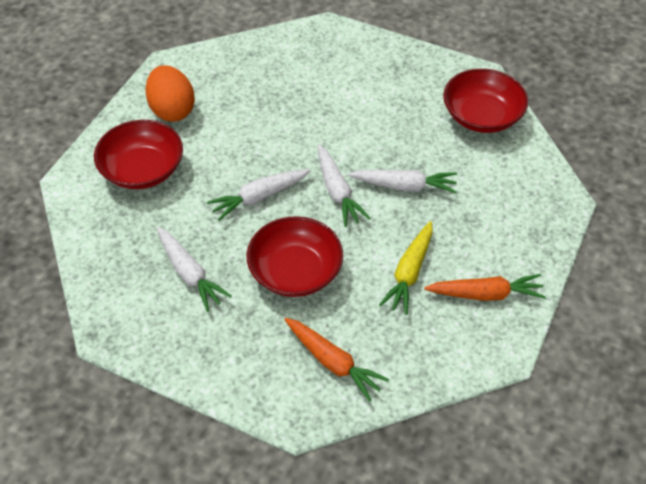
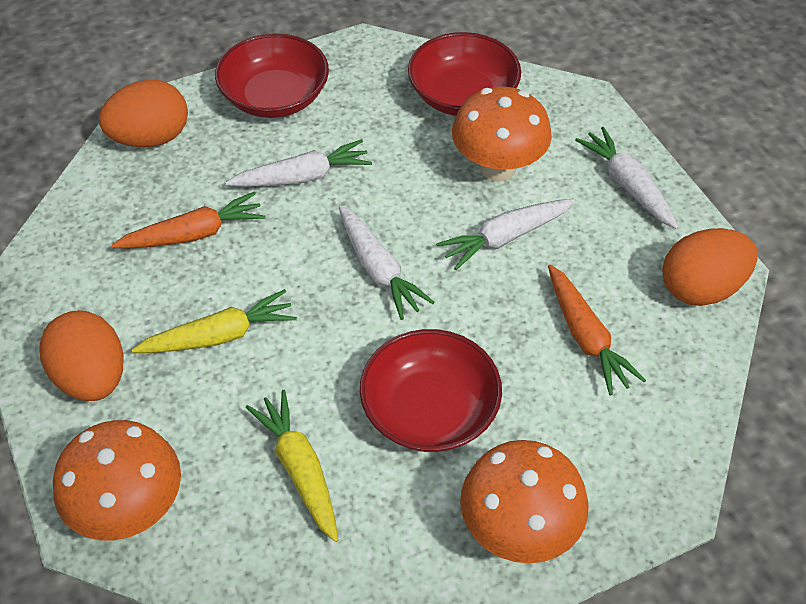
orange egg: [145,65,195,122] = 1 -> [39,310,124,401] [99,80,188,147] [662,228,758,306] = 3
orange mushroom: none = 0 -> [53,420,181,540] [452,87,552,181] [460,440,588,563] = 3
yellow carrot: [379,221,433,315] = 1 -> [132,289,297,353] [246,390,338,542] = 2

